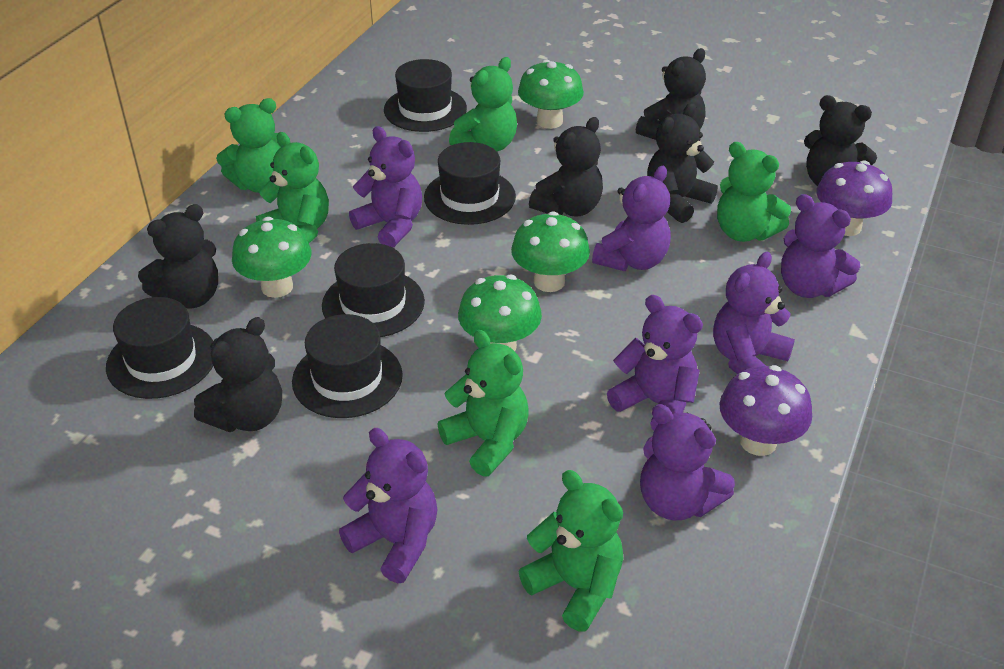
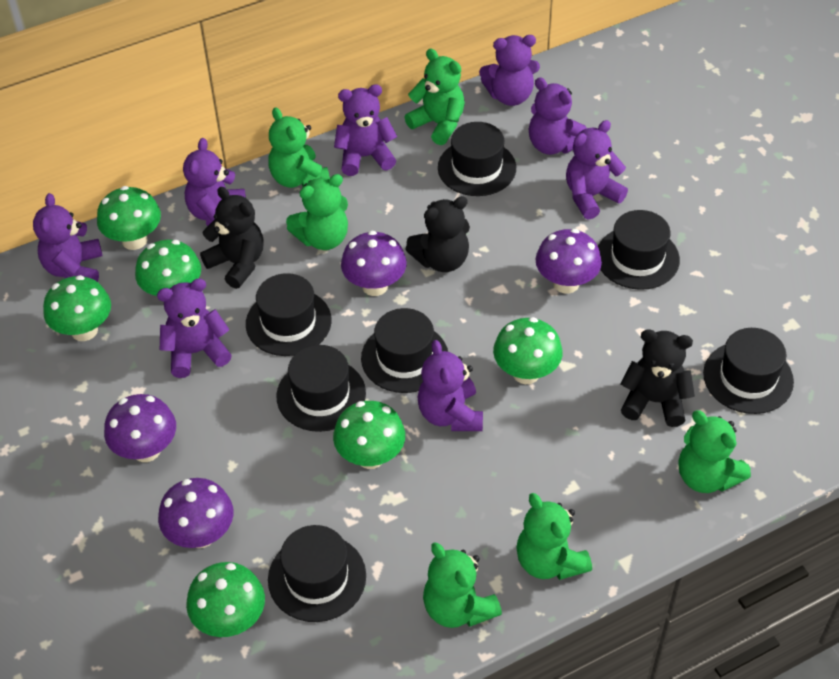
black hat: [106,297,213,399] [292,314,403,418] [322,243,425,337] [384,59,467,132] [424,142,516,225] = 5 -> [246,273,332,356] [268,525,366,622] [276,345,366,432] [361,308,448,393] [438,122,516,196] [598,210,680,290] [703,328,794,414] = 7
black teddy bear: [138,204,218,308] [194,317,282,432] [529,117,603,217] [636,48,706,140] [647,103,718,223] [804,95,877,186] = 6 -> [200,187,263,289] [406,196,470,272] [620,329,695,427] = 3
green mushroom: [232,217,312,298] [458,275,542,351] [511,211,590,292] [518,60,584,129] = 4 -> [43,275,111,341] [97,186,161,250] [135,240,201,296] [186,562,265,637] [333,401,405,469] [493,317,563,384] = 6
purple mushroom: [719,365,812,456] [816,160,892,236] = 2 -> [104,394,176,462] [158,478,233,548] [341,231,407,296] [536,229,602,294] = 4
purple teddy bear: [339,428,437,583] [349,126,422,248] [592,166,671,271] [607,295,703,431] [640,404,735,520] [713,251,795,374] [781,194,860,298] = 7 -> [33,193,103,282] [157,278,232,378] [183,138,246,226] [334,84,397,176] [417,340,483,431] [479,35,540,106] [528,77,587,155] [566,120,628,220] = 8

